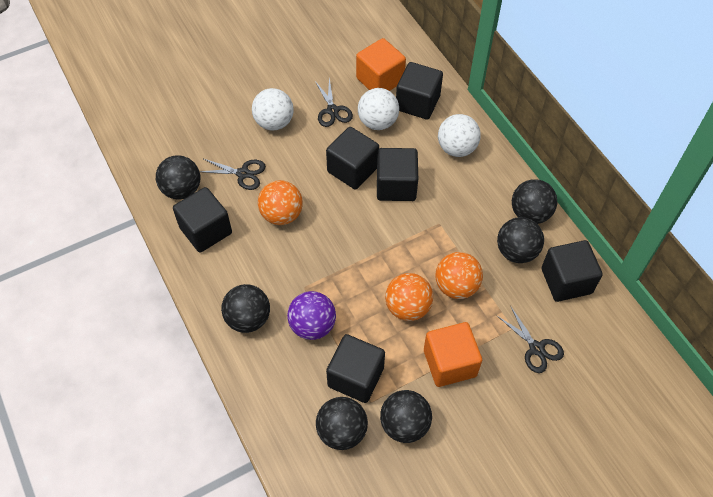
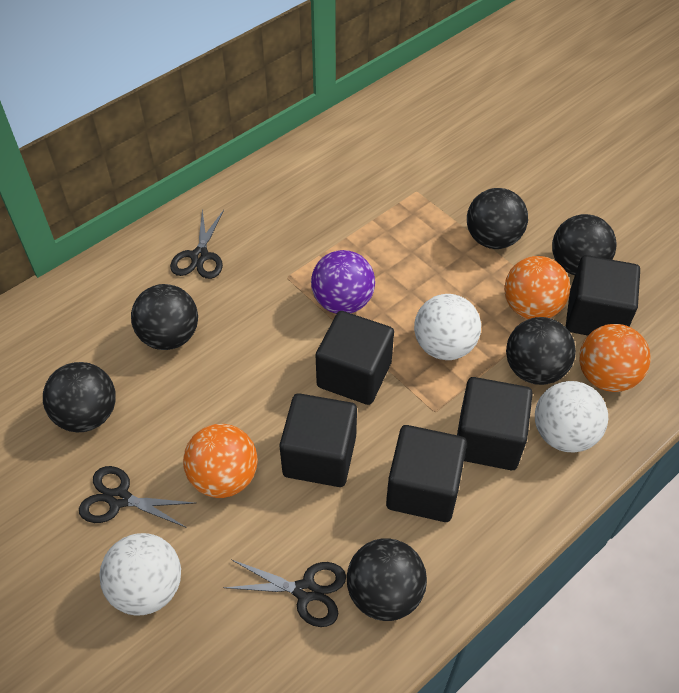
black cube: [173,187,232,253] [326,127,379,190] [326,334,385,403] [377,148,418,201] [396,62,443,120] [541,240,603,302] = 6 -> [279,393,357,487] [316,311,394,405] [386,425,467,522] [457,377,533,470] [566,255,640,336] = 5
orange cube: [356,38,406,91] [424,322,482,387] = 2 -> none = 0

